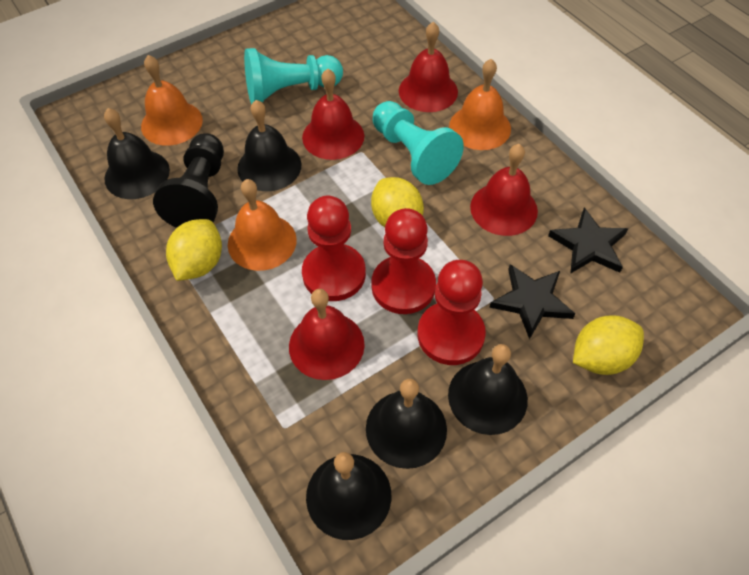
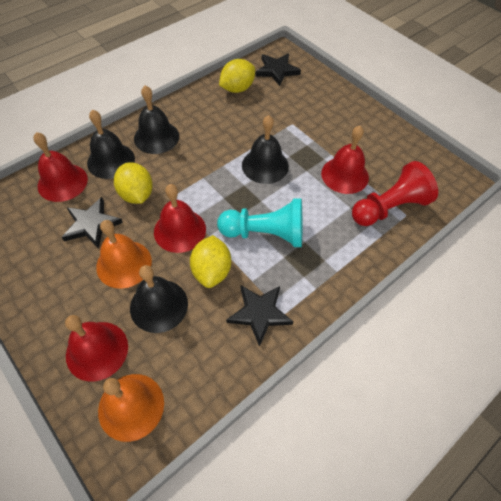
black bell: [104,108,170,199] [237,100,302,191] [306,452,391,540] [366,379,447,469] [448,344,528,435] = 5 -> [87,109,135,179] [130,265,188,333] [134,85,179,154] [242,115,289,184] = 4
black pawn: [153,133,224,228] = 1 -> none = 0
black star: [489,264,575,339] [548,207,628,274] = 2 -> [62,197,123,249] [226,285,294,347] [255,53,301,86] = 3
orange bell: [141,55,203,146] [228,179,297,271] [449,59,511,150] = 3 -> [96,220,152,289] [98,374,164,442] = 2
red pawn: [302,196,366,301] [371,208,436,314] [417,260,486,365] = 3 -> [352,161,438,226] = 1
turquoise pawn: [244,48,343,104] [373,101,464,185] = 2 -> [217,198,302,247] = 1

